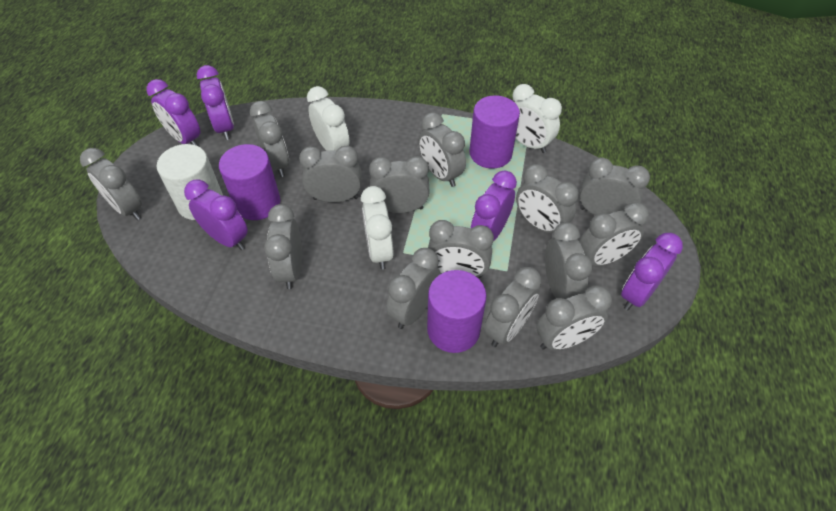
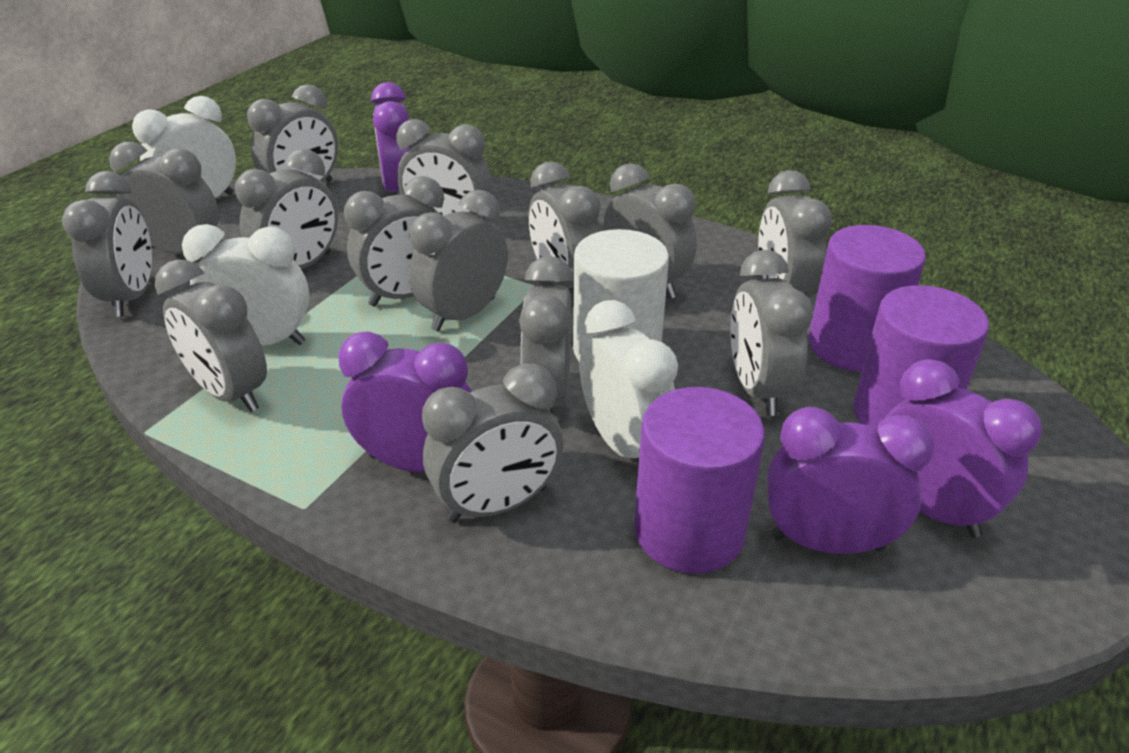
purple clock: [146,79,200,147] [184,179,248,250] [196,65,234,140] [471,170,517,242] [621,233,683,311] = 5 -> [338,331,471,472] [371,82,411,195] [767,407,934,554] [884,359,1042,538] = 4

